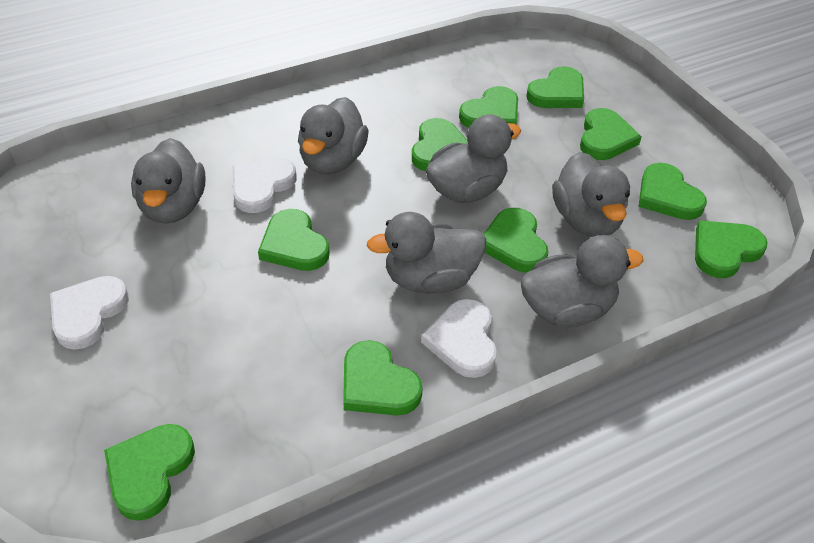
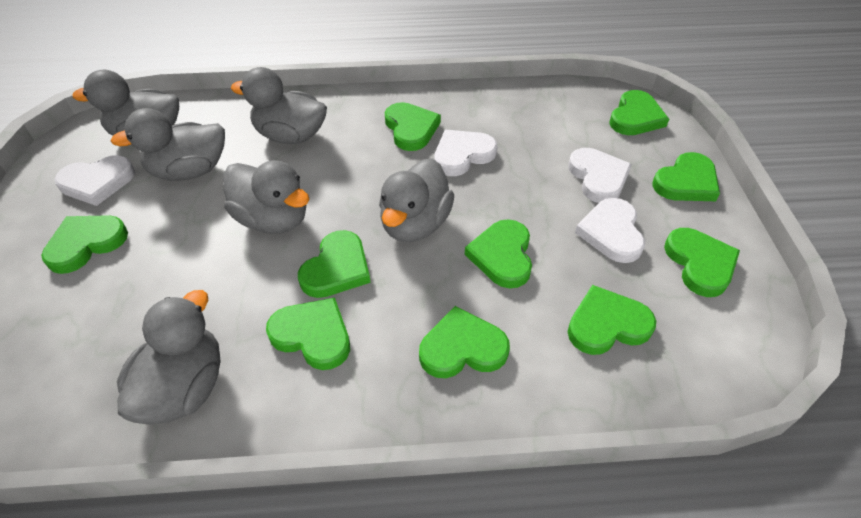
white heart: [50,276,129,350] [232,157,297,213] [421,299,497,378] = 3 -> [54,155,135,206] [434,130,497,176] [568,148,632,203] [575,198,645,263] = 4

